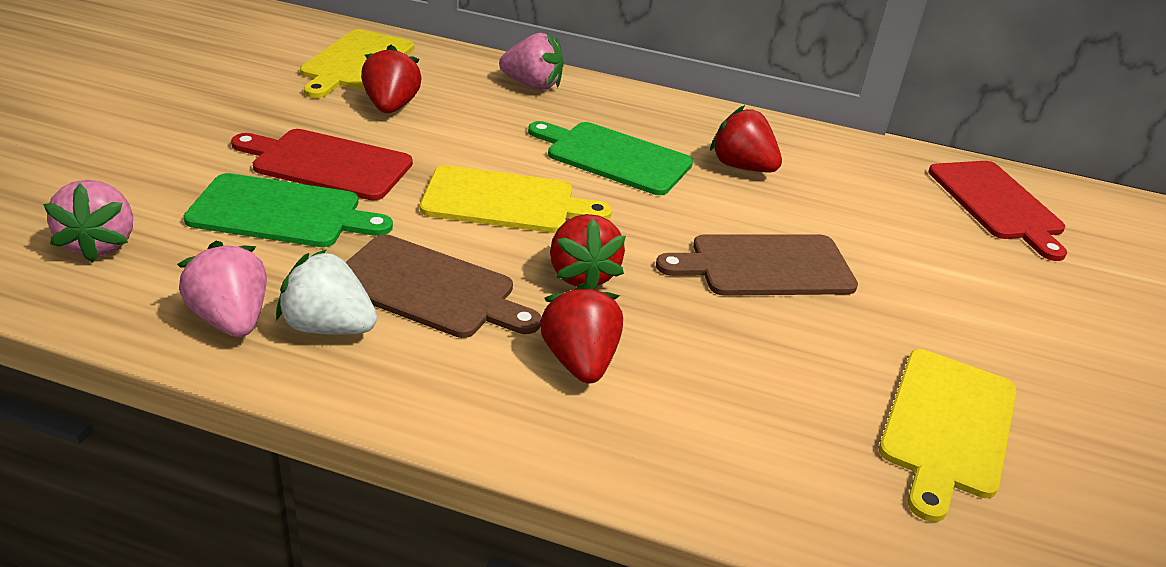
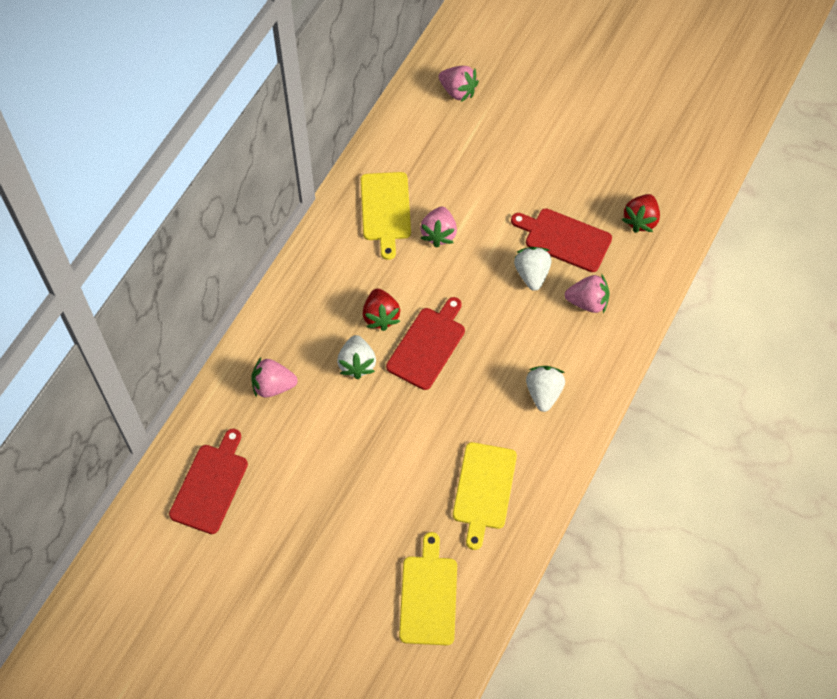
brown cutting board: [345,234,541,338] [656,234,858,296] = 2 -> none = 0
green cutting board: [183,173,393,247] [528,121,693,195] = 2 -> none = 0
pink strawberry: [43,180,133,263] [177,241,267,337] [499,33,564,90] = 3 -> [251,358,298,397] [420,207,457,248] [439,66,479,102] [565,275,610,313] = 4
red cutting board: [231,129,413,200] [928,161,1067,261] = 2 -> [169,429,248,534] [386,297,465,390] [511,208,612,272] = 3
red strawberry: [361,45,422,113] [540,283,623,384] [550,214,626,290] [710,105,782,173] = 4 -> [363,289,400,331] [622,194,660,233] = 2
white strawberry: [276,249,377,335] = 1 -> [337,335,376,379] [514,247,552,291] [526,366,565,412] = 3

